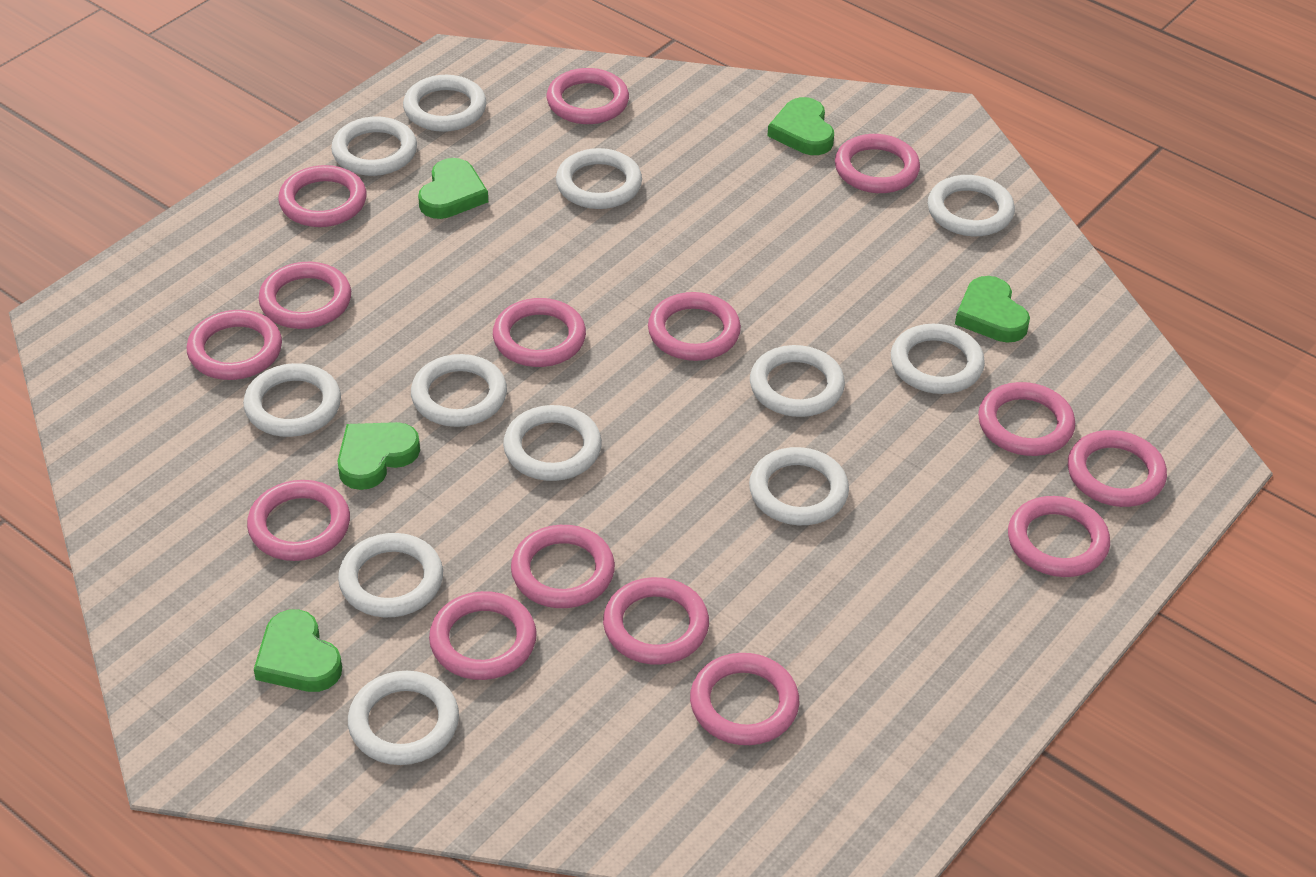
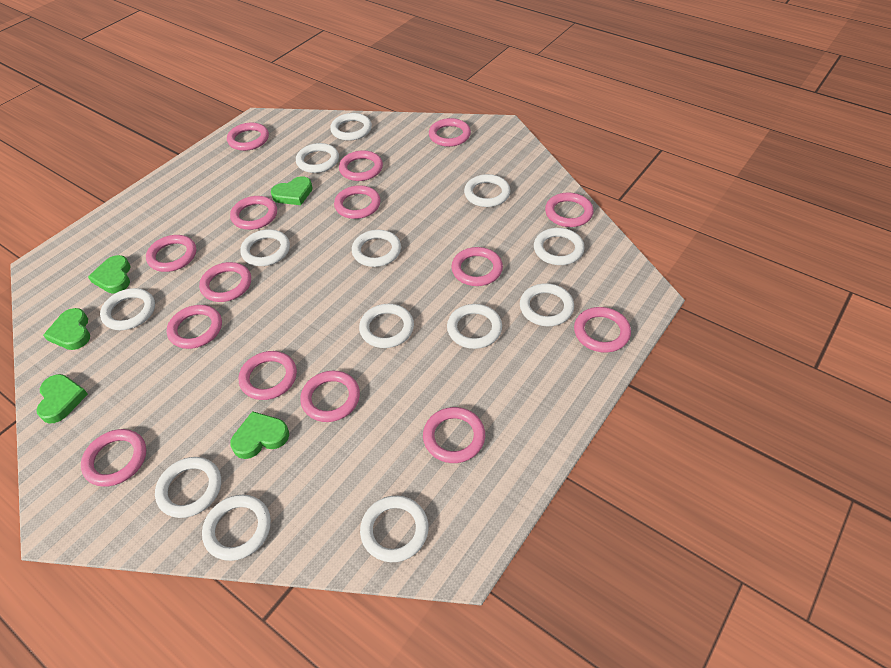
white ring: [243,363,341,437] [331,117,417,176] [338,533,443,617] [348,671,459,765] [403,75,486,132] [411,354,507,427] [503,405,602,481] [556,148,642,209] [749,447,849,525] [750,345,845,417] [891,324,985,394] [928,175,1015,236] = 12 -> [100,288,155,330] [155,457,221,518] [202,495,271,561] [240,229,290,266] [296,143,339,173] [330,113,372,141] [352,230,401,267] [359,304,414,348] [360,495,429,562] [447,304,502,349] [464,174,511,207] [520,283,574,326] [534,228,584,265] = 13

